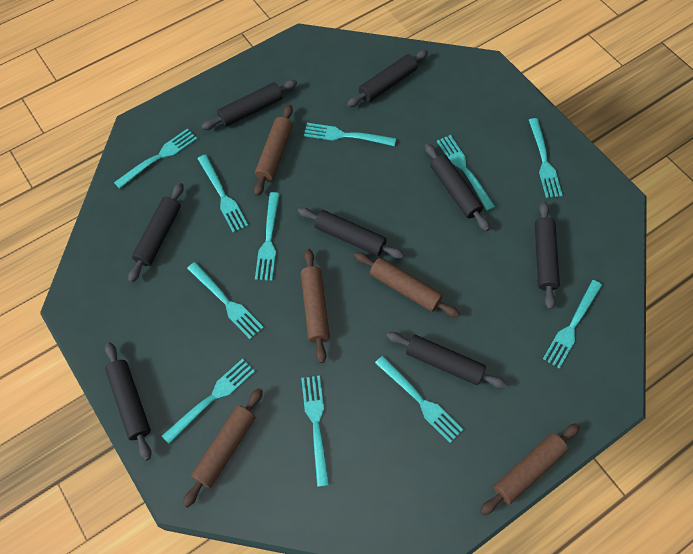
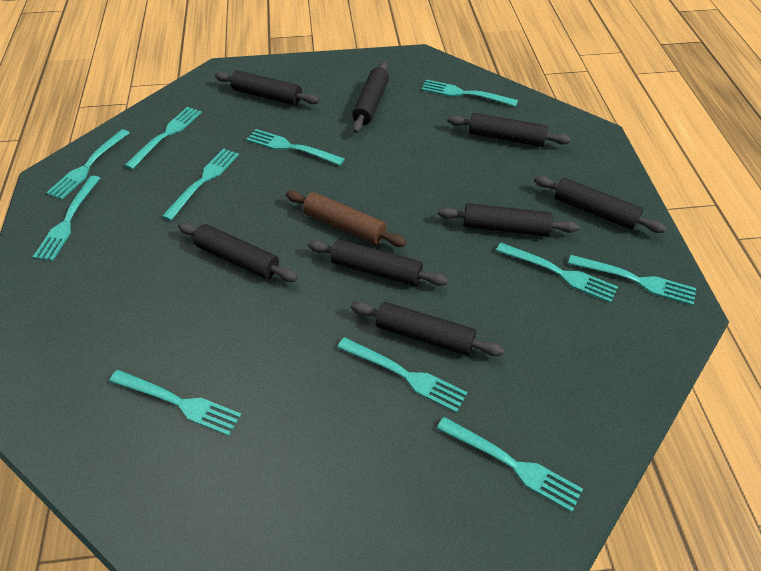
brown rolling pin: [183,388,263,507] [254,105,293,196] [301,249,330,363] [354,252,460,318] [480,423,580,515] = 5 -> [286,191,406,247] = 1

